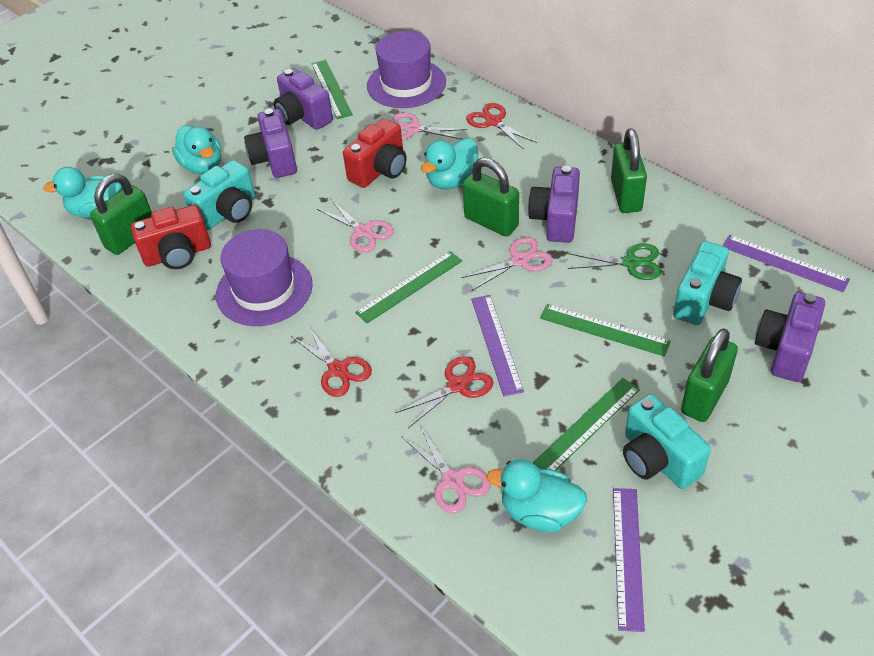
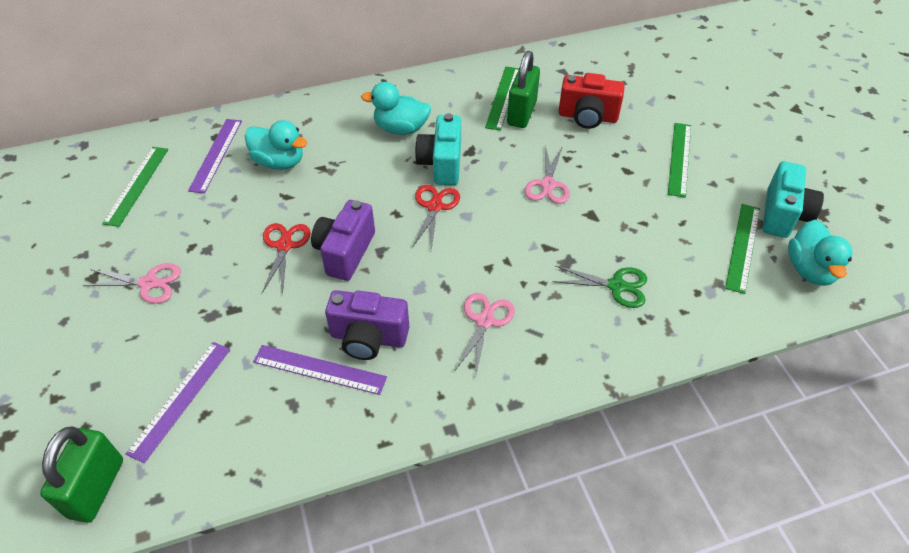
green padlock: [90,174,152,255] [463,158,519,236] [611,129,647,213] [681,328,738,422] = 4 -> [40,426,123,523] [507,51,540,128] = 2
pink scissors: [317,199,394,252] [392,113,467,140] [401,425,491,514] [461,237,553,291] = 4 -> [83,263,181,304] [454,293,515,378] [524,145,570,204] = 3
purple camera: [244,109,297,178] [274,68,333,130] [528,166,580,243] [755,292,825,382] = 4 -> [311,200,375,281] [325,290,409,360] = 2
purple hat: [216,229,313,326] [367,31,446,108] = 2 -> none = 0
red camera: [131,205,211,269] [343,119,407,188] = 2 -> [558,73,625,129] = 1
red scissors: [291,326,372,397] [395,356,493,428] [466,103,537,150] = 3 -> [262,223,311,294] [412,185,460,250] = 2
turquoise camera: [183,160,255,230] [623,394,711,489] [673,241,742,325] = 3 -> [415,113,461,185] [763,161,824,238] = 2
turquoise duck: [43,167,123,218] [172,125,221,174] [421,138,478,189] [486,459,587,532] = 4 -> [245,120,307,170] [361,82,431,135] [788,220,853,286] = 3

